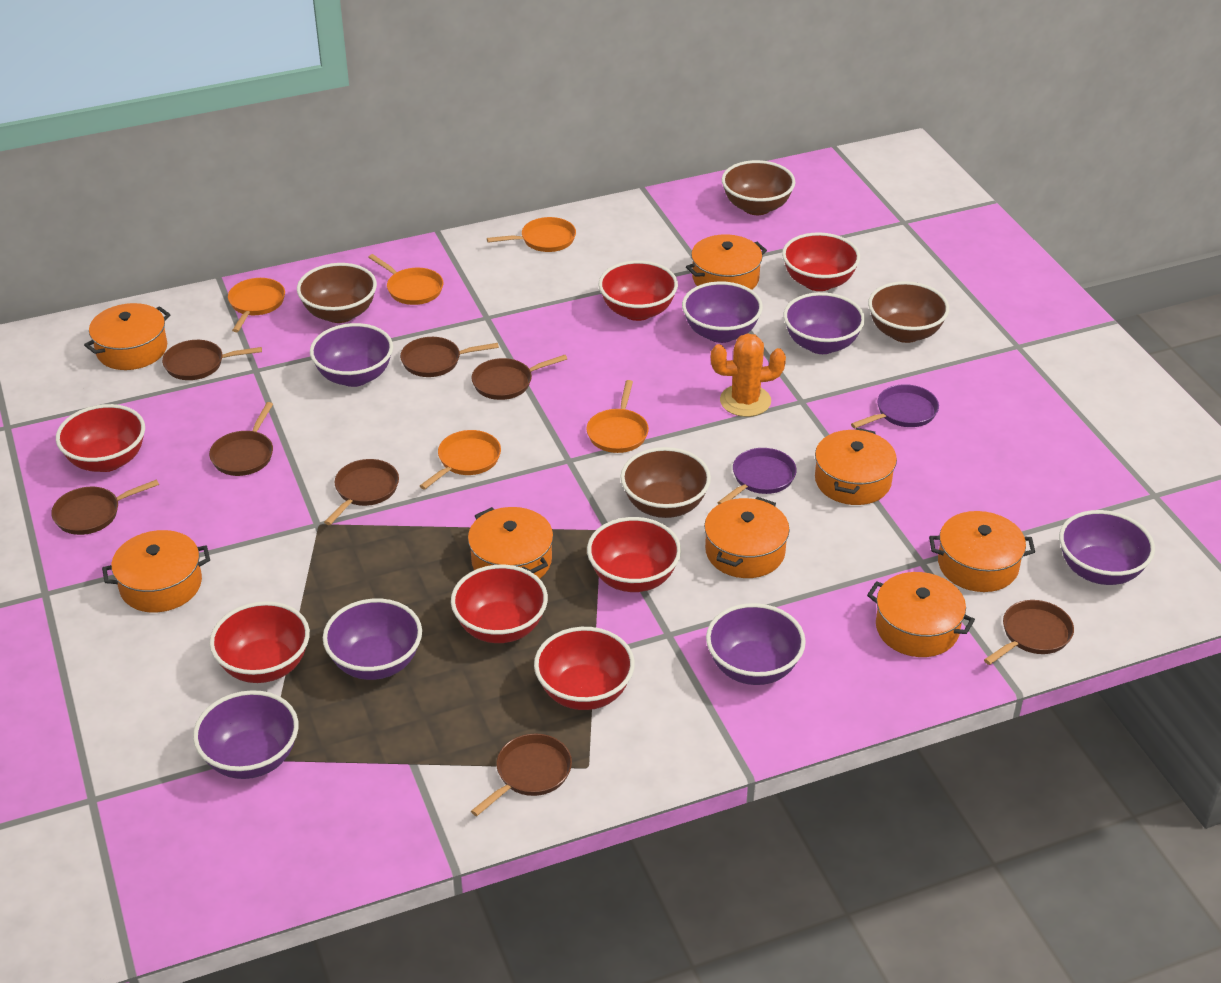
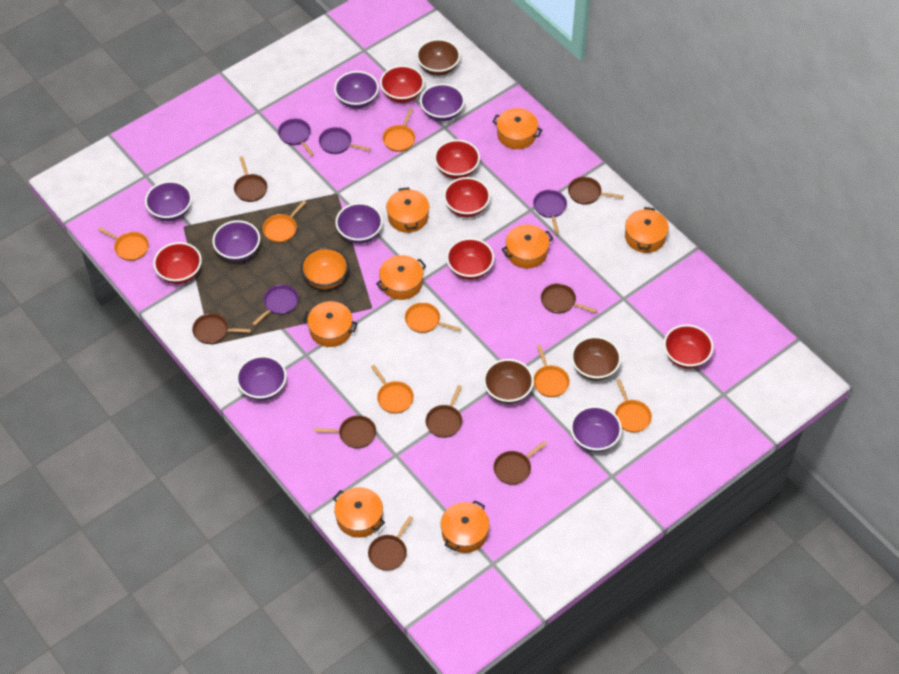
brown bowl: [297,263,377,323] [620,447,711,518] [722,160,796,215] [868,281,949,343] = 4 -> [416,39,460,76] [483,359,534,404] [571,336,621,381] = 3
orange bowl: none = 0 -> [301,247,349,289] = 1
orange cactus: [711,333,786,417] = 1 -> none = 0
orange pan: [228,278,285,332] [368,254,443,305] [420,430,501,490] [487,217,576,252] [586,380,649,453] = 5 -> [98,227,149,261] [262,200,306,243] [371,365,414,414] [383,108,415,152] [405,302,461,333] [534,345,570,397] [615,379,652,433] = 7
purple pan: [717,448,797,505] [851,384,939,428] = 2 -> [252,284,299,326] [278,119,314,156] [319,127,371,154] [533,190,567,234] = 4
red bowl: [56,404,145,472] [209,601,310,683] [451,565,548,643] [534,627,635,710] [587,517,681,592] [599,260,678,321] [782,232,860,291] = 7 -> [153,242,202,284] [380,65,424,103] [434,139,480,179] [444,177,490,217] [446,238,494,280] [664,324,714,369] = 6

